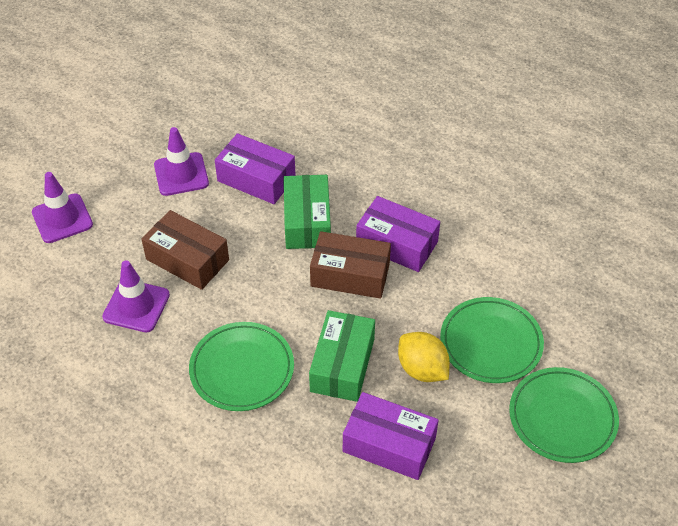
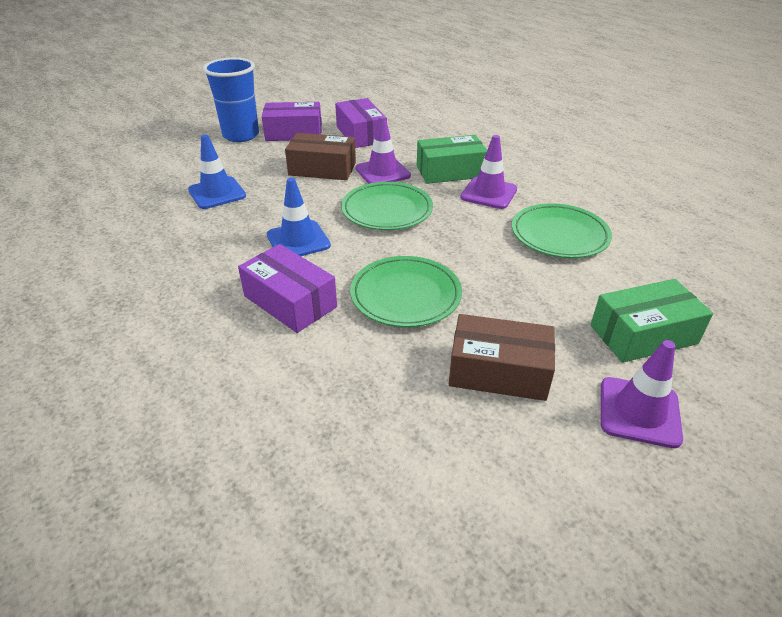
blue cup: none = 0 -> [203,57,259,142] = 1
blue traffic cone: none = 0 -> [188,135,246,209] [267,178,331,256] = 2
yellow lemon: [398,332,450,382] = 1 -> none = 0

